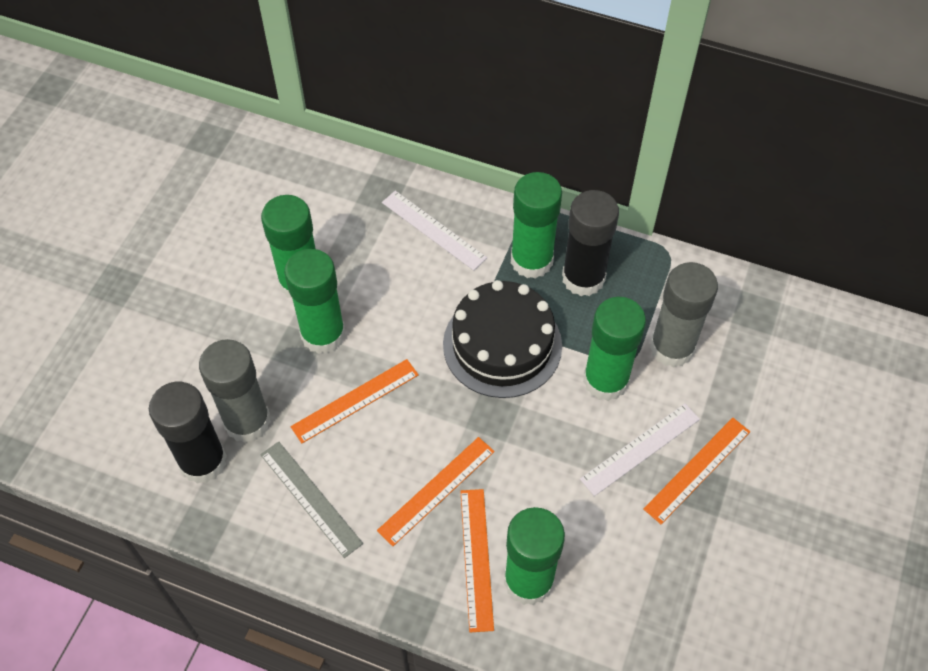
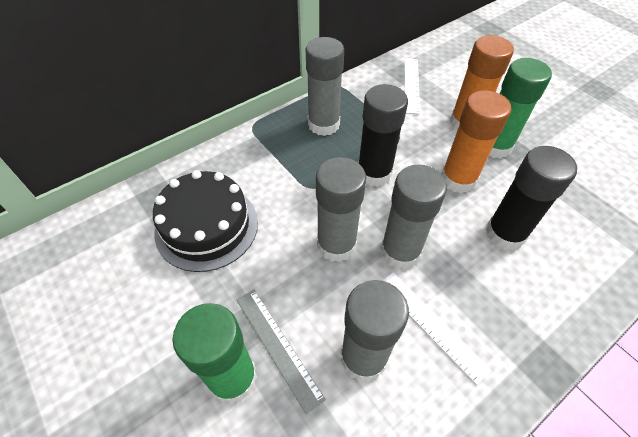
green glue stick: [261,195,316,298] [284,249,345,354] [504,507,565,605] [511,172,562,279] [583,297,646,401] = 5 -> [172,303,257,404] [489,58,552,159] = 2
grey glue stick: [199,339,271,443] [650,262,718,367] = 2 -> [306,37,344,136] [316,157,366,262] [341,280,409,382] [381,165,447,269] = 4
orange glue stick: none = 0 -> [441,90,511,193] [450,35,514,130] = 2
orange ruler: [291,359,419,443] [377,437,495,546] [460,489,494,632] [644,418,750,524] = 4 -> none = 0

